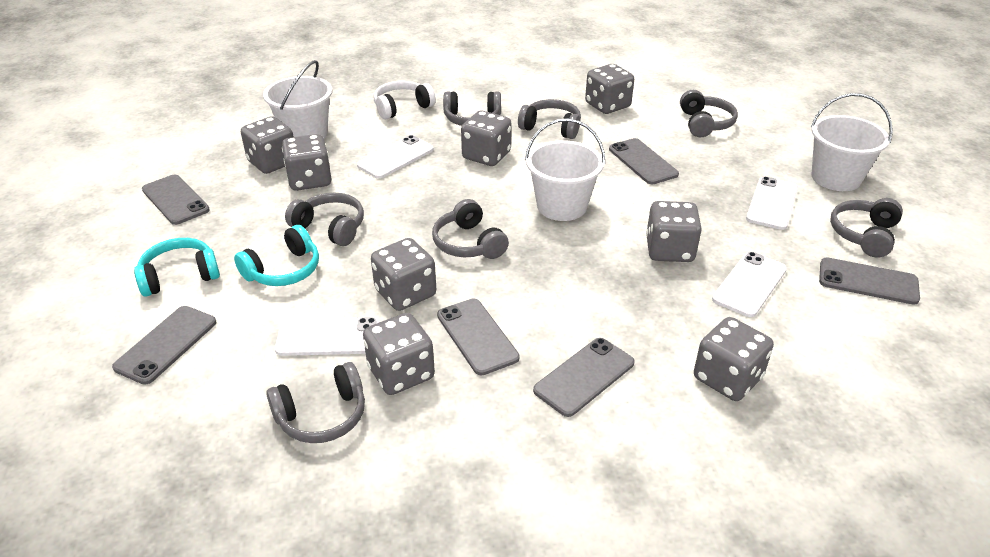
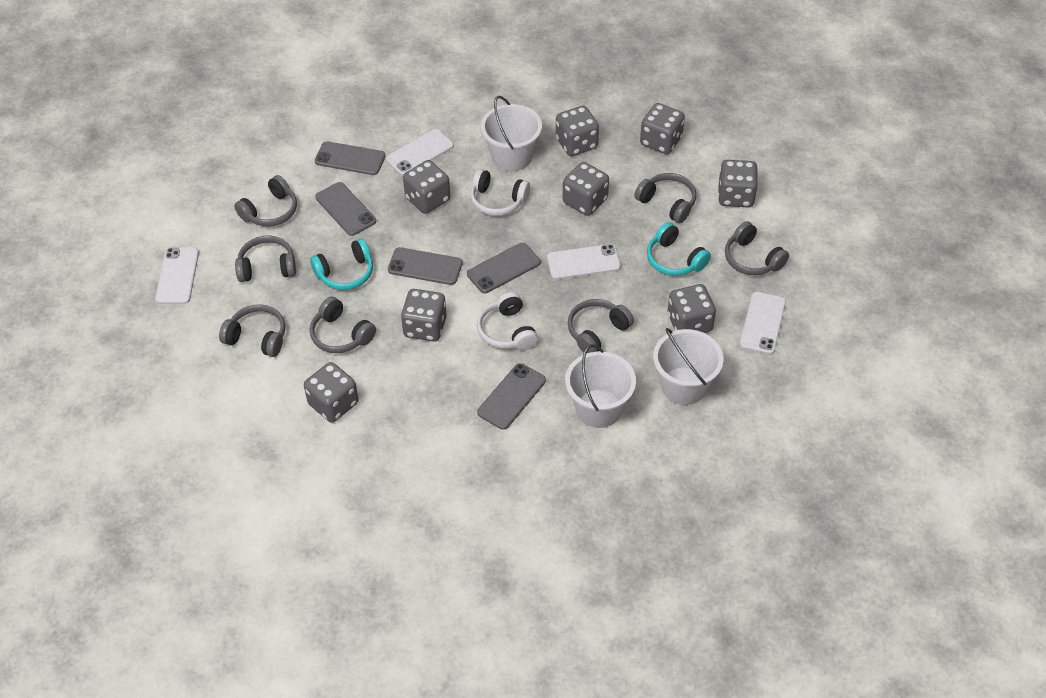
grey phone: [112,306,216,385] [142,175,210,225] [437,299,520,375] [533,338,635,417] [609,138,679,184] [819,257,920,305] = 6 -> [315,141,386,175] [315,182,376,236] [388,247,463,285] [467,243,540,293] [477,363,546,430] = 5
white headphones: [373,81,436,119] = 1 -> [470,169,530,216] [477,292,538,350] = 2

